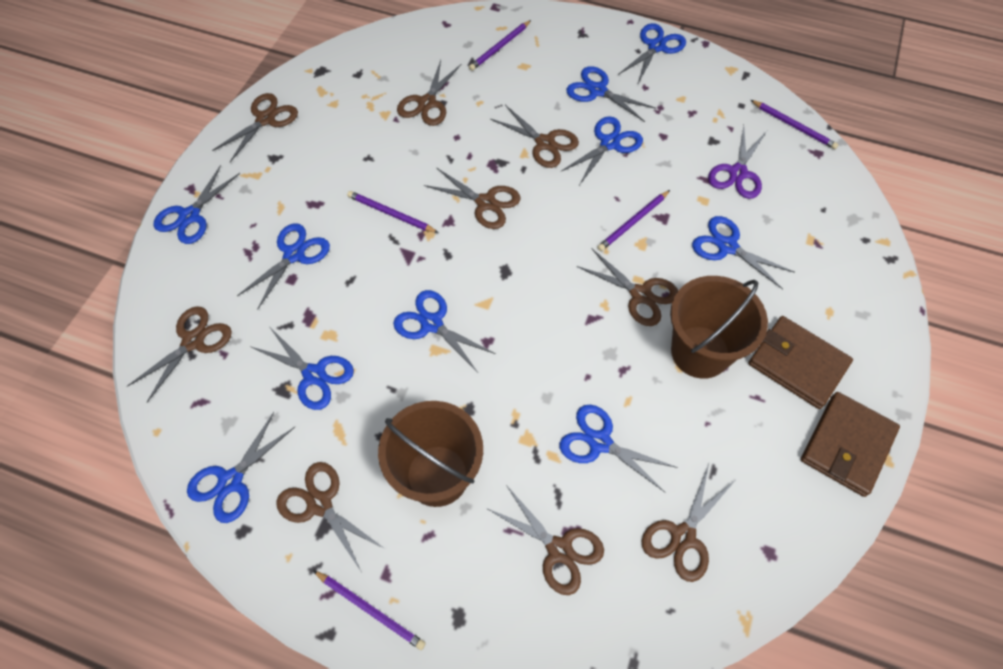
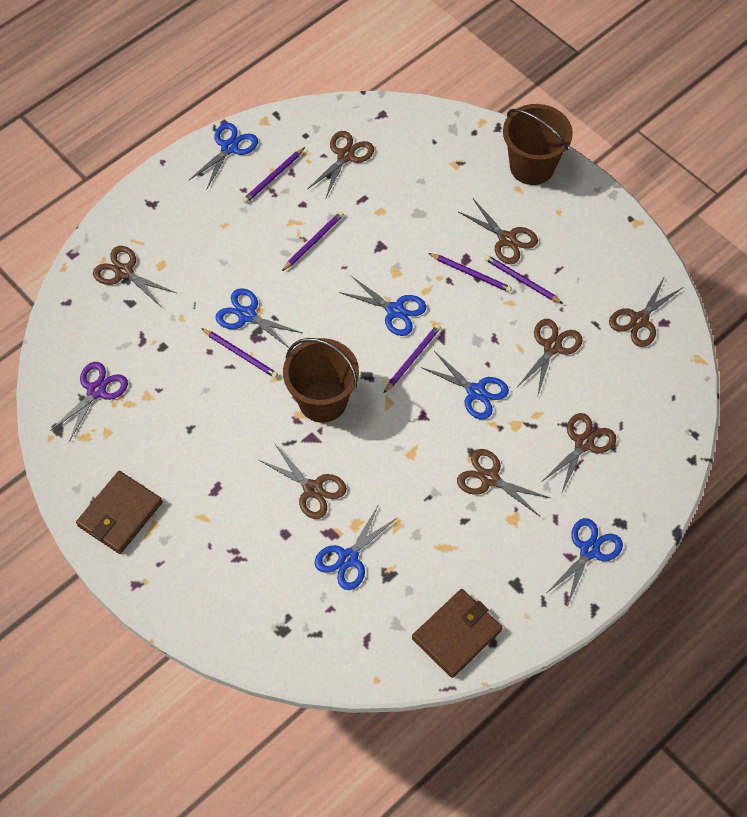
blue scissors: [154,165,240,244] [187,412,295,523] [237,223,330,309] [250,326,354,410] [393,290,496,373] [560,405,678,493] [561,116,643,185] [566,66,656,122] [618,23,686,85] [692,216,795,289] = 10 -> [189,123,258,190] [215,288,302,348] [315,504,398,590] [339,276,426,336] [420,351,509,419] [548,518,623,607] = 6
brown scissors: [127,306,232,403] [212,93,298,162] [277,462,385,571] [397,60,461,126] [424,168,520,229] [486,485,604,595] [490,105,579,168] [576,249,678,326] [641,464,734,582] = 9 -> [93,246,176,308] [259,443,347,519] [308,131,374,197] [457,449,550,516] [459,199,538,264] [517,319,582,398] [541,413,616,492] [609,276,683,347] = 8
purple pencil: [313,570,426,650] [347,191,439,233] [469,20,531,71] [597,190,670,251] [751,100,839,149] = 5 -> [201,328,278,378] [243,147,305,203] [282,211,344,271] [384,324,441,393] [428,253,512,292] [485,255,563,304] = 6

